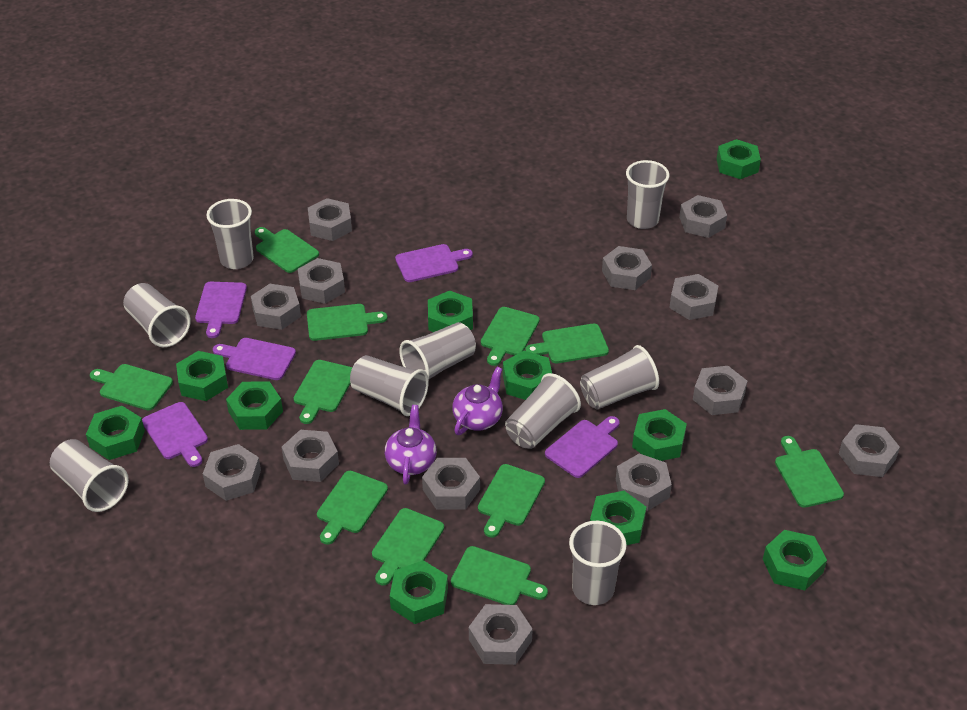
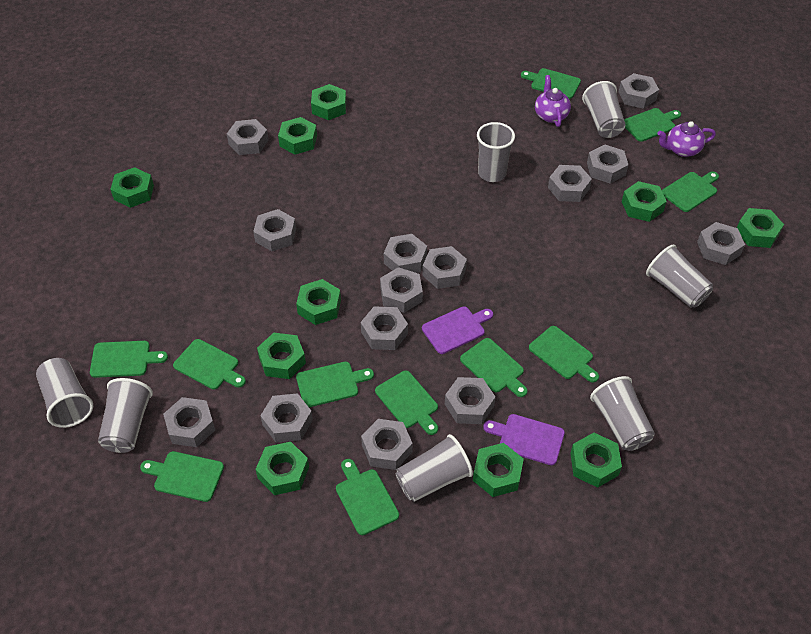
grey cup: [50,439,129,512] [123,283,191,347] [206,199,254,269] [350,355,429,416] [399,322,476,380] [505,373,581,449] [569,521,627,605] [580,345,659,410] [626,160,669,229] = 9 -> [36,358,93,428] [98,378,153,453] [396,434,473,502] [477,122,515,182] [582,81,625,138] [590,376,655,451] [646,245,713,308] = 7
grey nut: [203,444,261,501] [251,284,301,330] [282,430,339,482] [298,258,345,304] [308,198,352,241] [422,458,480,510] [469,604,533,665] [602,246,652,290] [616,454,672,511] [669,274,718,320] [679,195,727,238] [693,366,747,415] [839,424,900,477] = 13 -> [163,397,215,447] [227,119,269,155] [253,209,296,251] [260,393,313,443] [361,306,408,350] [361,419,413,470] [380,267,423,313] [384,234,427,273] [422,246,467,289] [445,377,495,424] [548,165,592,202] [587,144,628,184] [619,73,659,109] [697,222,745,265] = 14
purple cutting board: [142,402,208,467] [195,282,247,338] [213,338,296,380] [395,244,473,282] [545,416,620,478] = 5 -> [422,307,493,354] [483,414,565,465] = 2

